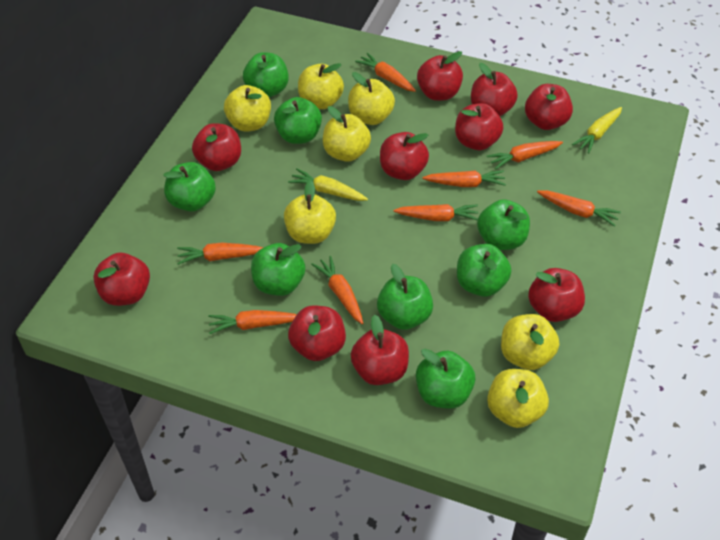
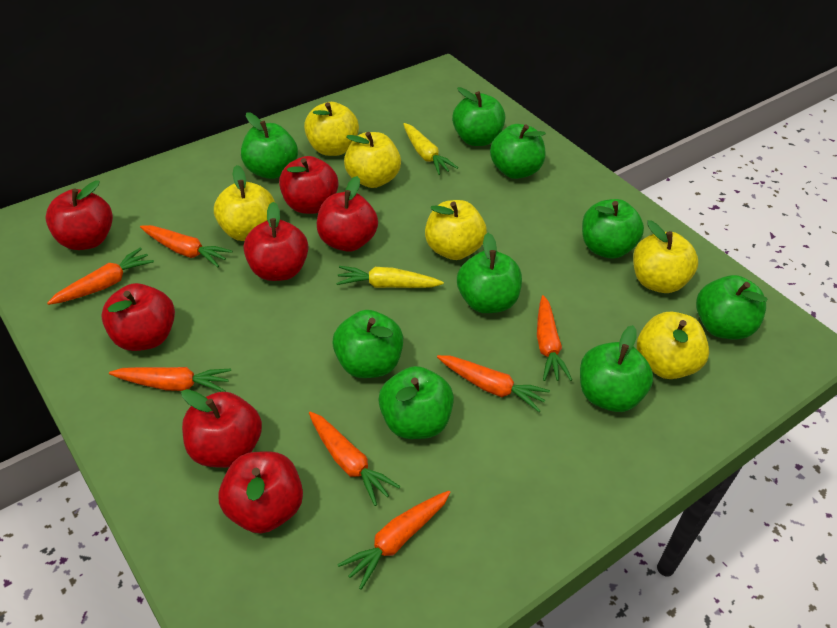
green apple: [163,162,216,212] [243,52,289,97] [251,243,305,296] [274,97,322,144] [377,264,433,330] [416,349,475,409] [457,244,511,297] [477,199,530,250] = 8 -> [241,112,298,179] [332,310,403,378] [379,366,454,439] [452,87,505,146] [457,233,522,313] [490,124,546,179] [580,325,653,412] [582,199,644,258] [696,275,767,340] = 9
orange carrot: [177,243,264,265] [208,310,297,334] [311,256,363,324] [355,53,416,92] [393,204,479,221] [422,170,506,187] [486,141,563,170] [537,190,621,227] = 8 -> [47,247,154,305] [109,367,231,392] [140,225,232,267] [309,411,400,506] [337,491,451,590] [437,355,550,412] [537,295,572,381] = 7
red apple: [93,253,150,306] [192,123,241,171] [288,306,346,361] [351,315,409,385] [380,132,429,180] [417,51,463,101] [455,103,503,150] [471,63,518,116] [525,84,573,130] [528,268,585,322] = 10 -> [46,180,113,250] [101,283,175,351] [181,389,262,468] [218,451,303,534] [243,202,308,281] [279,156,338,214] [317,176,378,252] = 7
yellow apple: [224,85,271,132] [284,180,336,244] [298,63,344,109] [323,106,371,162] [348,72,395,125] [487,369,549,428] [501,314,559,370] = 7 -> [214,165,275,241] [304,102,359,156] [344,132,401,188] [425,200,487,260] [633,220,698,293] [637,312,709,379] = 6

